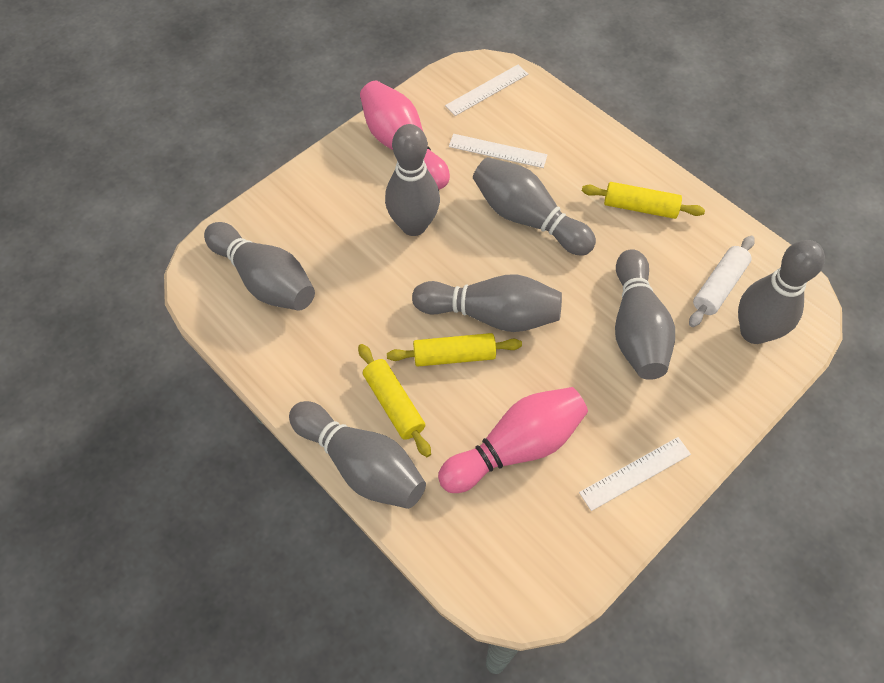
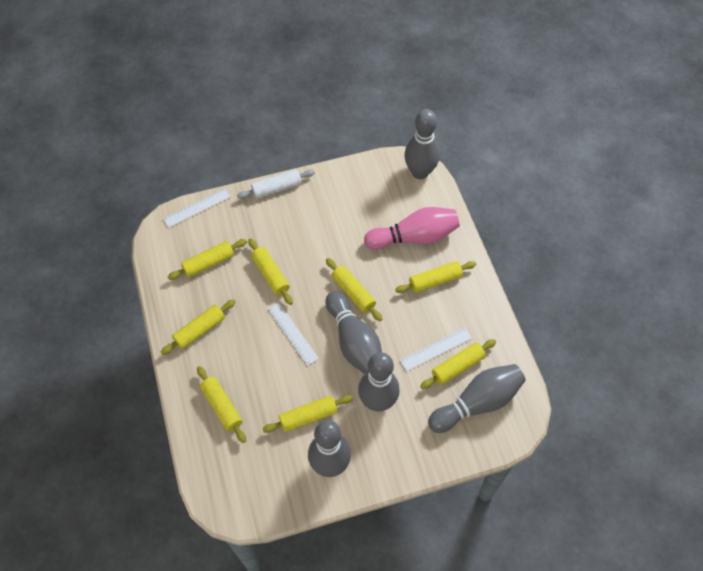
grey bowling pin: [204,222,315,311] [289,401,426,509] [385,124,440,236] [412,274,562,332] [473,157,596,256] [615,249,675,380] [738,240,825,344] = 7 -> [308,420,351,477] [325,291,382,374] [358,352,400,412] [404,109,440,179] [428,364,526,433] = 5
pink bowling pin: [360,80,450,190] [438,387,588,493] = 2 -> [364,207,460,250] = 1
yellow rolling pin: [358,344,431,457] [387,333,522,367] [582,182,705,219] = 3 -> [161,299,236,355] [167,239,247,280] [197,366,246,443] [248,238,293,305] [263,395,353,433] [326,258,382,321] [395,261,476,293] [420,339,496,389] = 8

